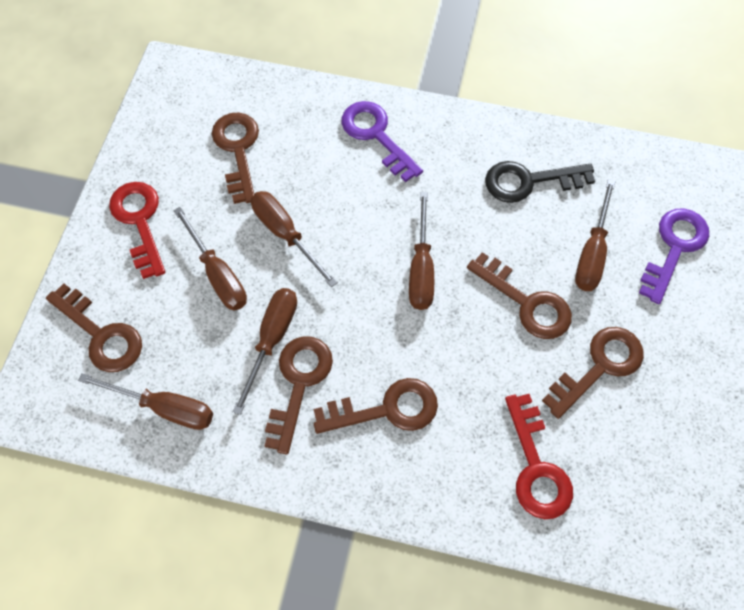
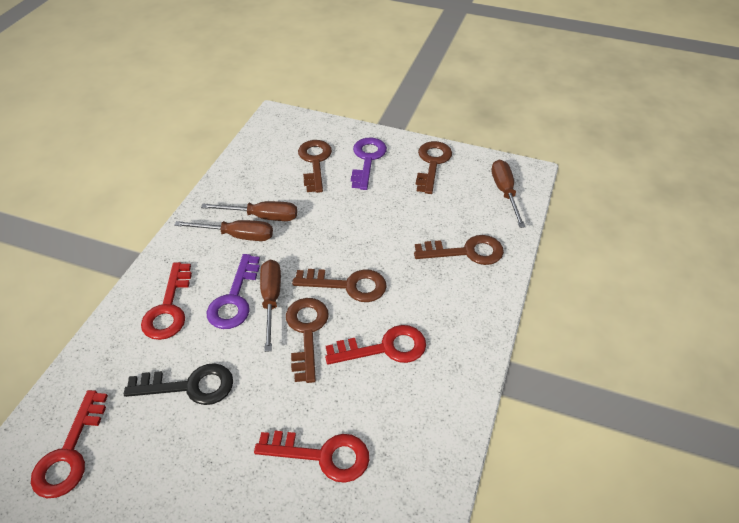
brown key: [46,283,142,372] [212,113,259,204] [265,336,333,455] [314,378,438,434] [467,252,572,339] [542,327,644,419] = 6 -> [286,298,329,383] [292,269,387,302] [298,140,332,193] [414,235,504,265] [416,141,452,194] = 5
brown screwdriver: [78,373,213,430] [173,207,247,310] [233,288,297,415] [251,191,338,287] [409,192,434,310] [575,179,616,291] = 6 -> [174,220,273,241] [201,201,297,221] [260,260,281,352] [492,160,526,228] = 4
red key: [109,182,165,279] [505,394,573,519] = 2 -> [31,390,108,498] [141,262,192,340] [254,431,369,483] [325,325,426,365] = 4

